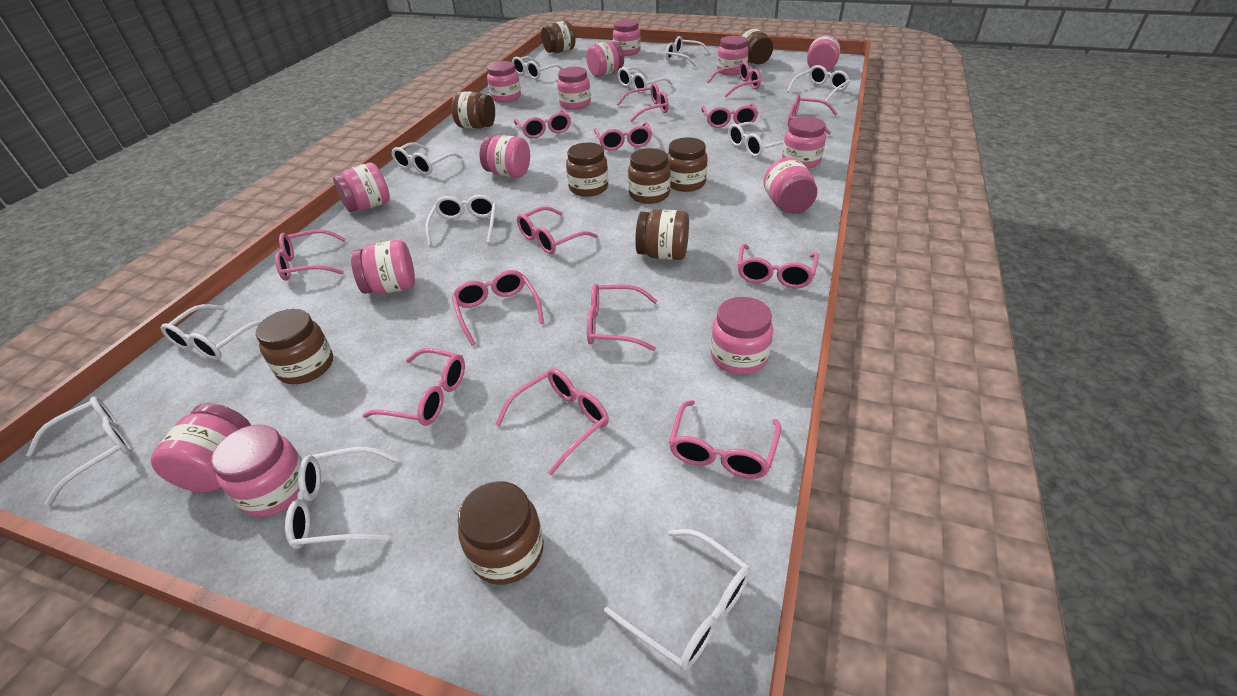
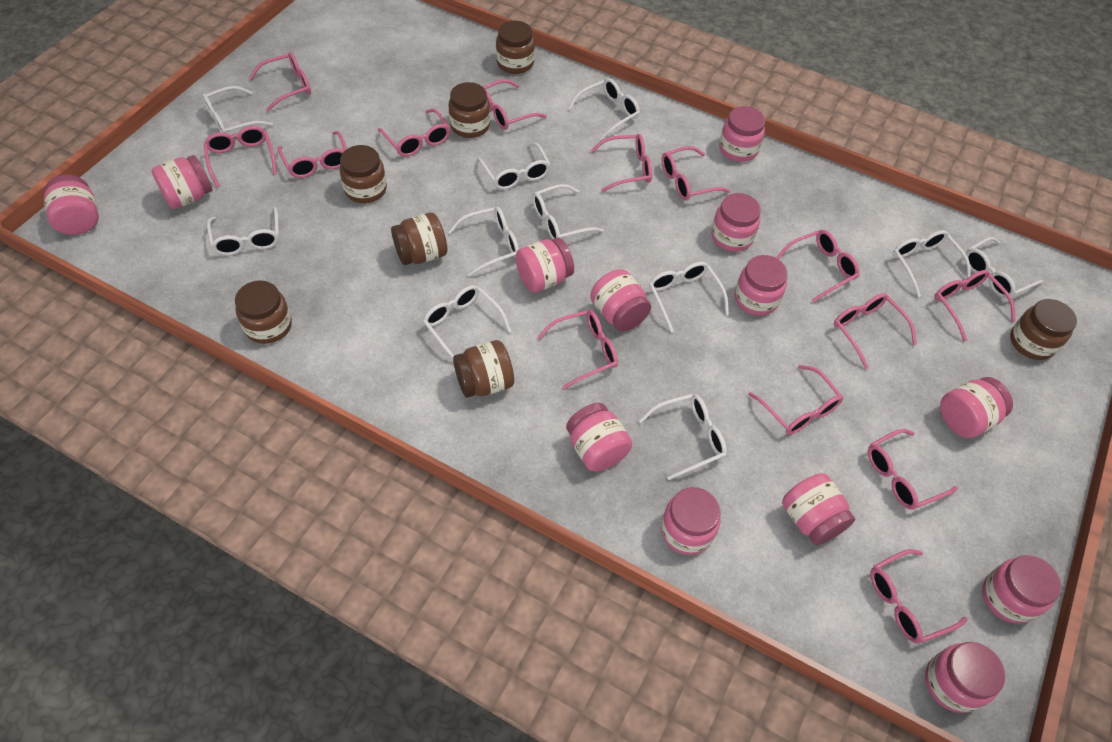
brown jar: [256,309,333,384] [451,91,495,129] [458,481,544,585] [541,20,576,53] [566,143,608,197] [628,148,671,204] [635,209,689,260] [667,137,708,192] [739,28,773,65] = 9 -> [235,281,292,344] [340,145,387,203] [391,212,447,265] [449,82,490,138] [453,340,514,398] [496,21,535,74] [1010,299,1077,360] = 7
pink jar: [150,403,251,493] [211,424,302,517] [333,162,390,212] [351,240,415,294] [480,135,530,178] [487,61,521,103] [557,67,591,110] [586,41,624,77] [613,19,641,56] [711,297,773,375] [717,36,749,75] [763,157,817,214] [782,117,826,169] [807,34,840,71] = 14 -> [44,175,99,235] [152,155,213,209] [515,238,574,293] [566,403,632,472] [590,269,651,332] [661,487,721,555] [711,193,761,252] [719,106,765,162] [735,255,788,316] [782,473,855,545] [925,642,1005,713] [940,377,1013,438] [982,555,1061,624] = 13

